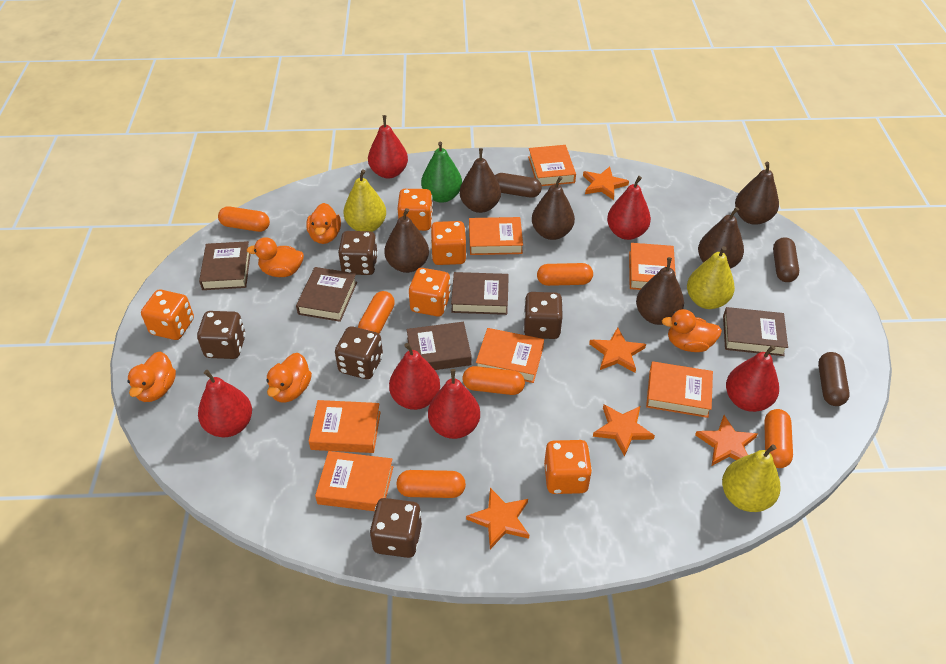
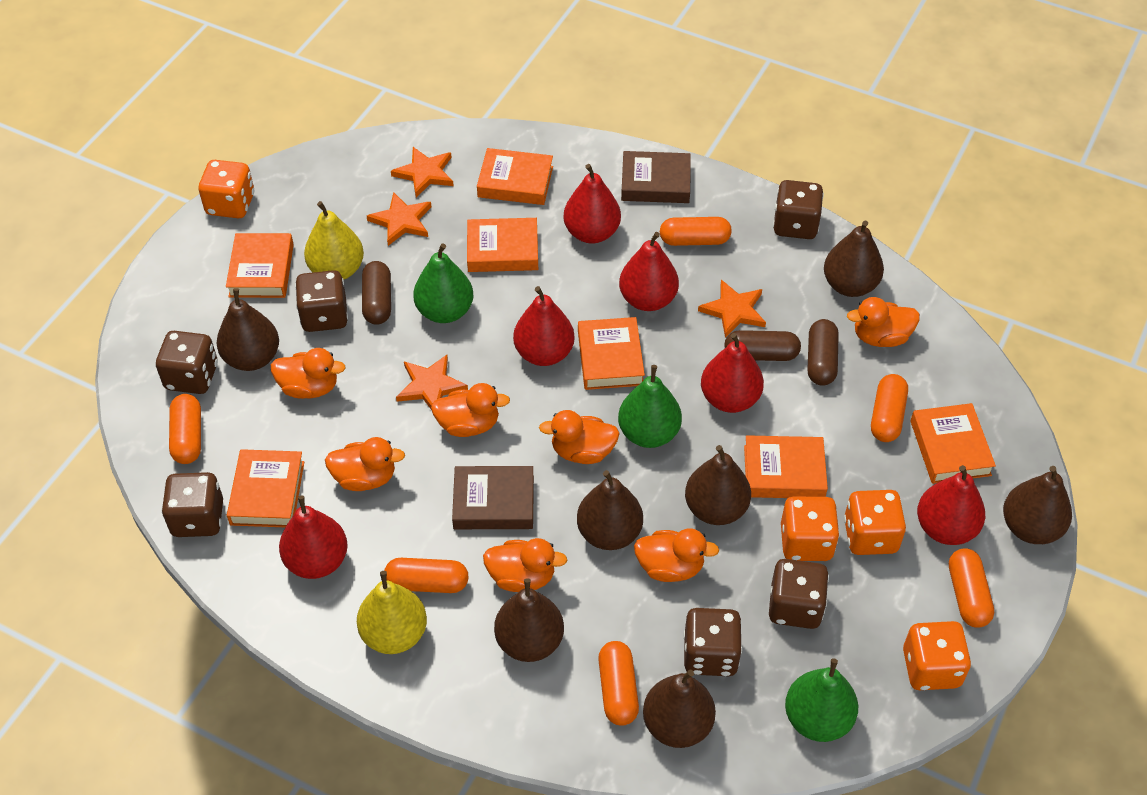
brown book: [199,241,250,290] [296,267,357,322] [407,322,472,370] [451,272,509,315] [723,307,788,356] = 5 -> [452,466,534,529] [621,151,691,203] = 2
brown dice: [197,311,246,359] [335,326,383,379] [338,231,378,275] [370,498,422,558] [523,292,563,339] = 5 -> [156,331,218,394] [161,472,223,537] [295,270,348,332] [684,608,742,676] [769,559,829,629] [773,180,824,239] = 6
brown pear: [384,208,429,273] [460,148,501,213] [532,176,575,240] [636,257,684,325] [698,207,744,269] [735,162,779,225] = 6 -> [217,288,279,371] [494,578,564,662] [577,470,643,550] [643,670,716,748] [685,445,751,525] [824,220,884,297] [1003,466,1072,544] = 7
green pear: [421,141,462,203] = 1 -> [413,243,474,323] [618,365,682,448] [785,658,858,742] = 3
orange dice: [141,290,194,340] [398,189,433,231] [409,268,451,317] [430,221,467,265] [544,440,592,494] = 5 -> [199,160,254,218] [781,497,840,561] [844,490,906,555] [903,621,971,690] = 4
orange duck: [127,352,176,402] [246,237,304,277] [266,353,312,403] [306,203,341,244] [662,309,722,352] = 5 -> [271,348,346,399] [325,437,405,491] [431,383,510,437] [483,538,567,592] [539,410,620,464] [634,528,719,582] [847,297,920,347] = 7
orange star: [466,488,529,549] [583,166,629,200] [589,327,646,373] [593,404,655,457] [695,415,758,466] = 5 -> [367,192,431,246] [391,147,454,198] [396,355,468,410] [698,280,766,338] = 4
yellow pear: [344,169,386,232] [687,246,735,309] [722,444,781,512] = 3 -> [304,201,364,280] [357,571,427,654] = 2

